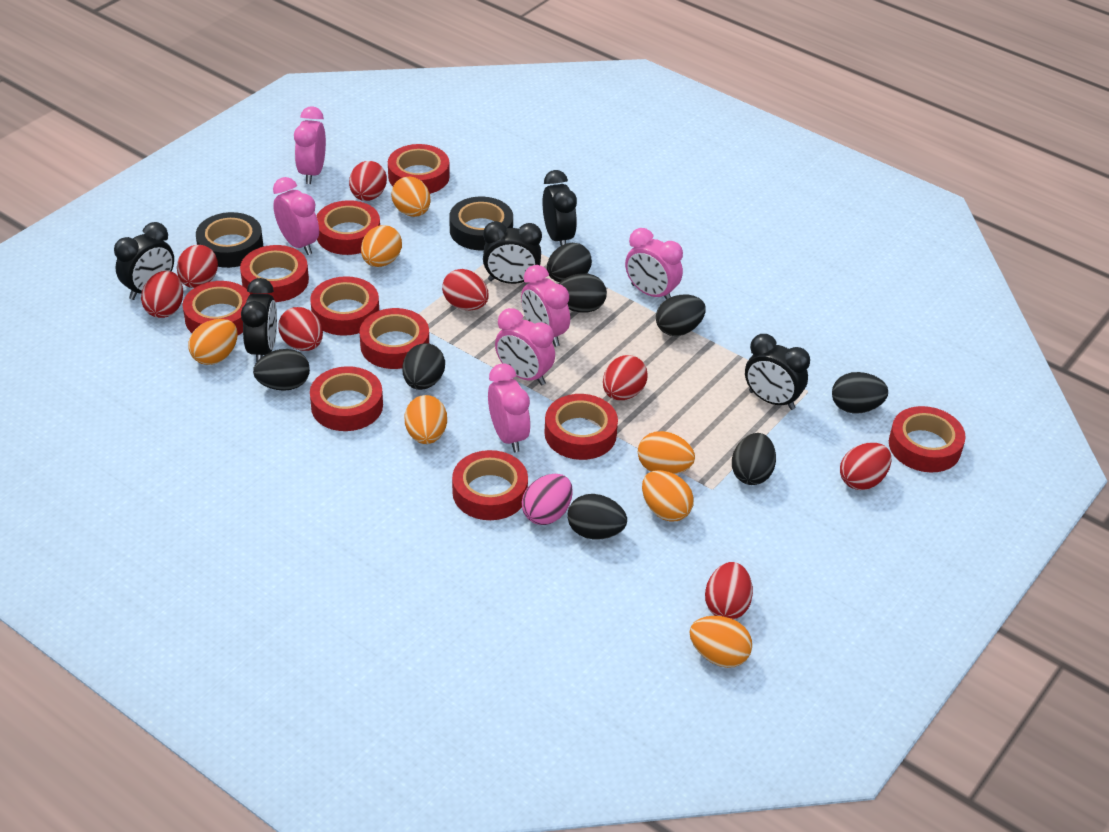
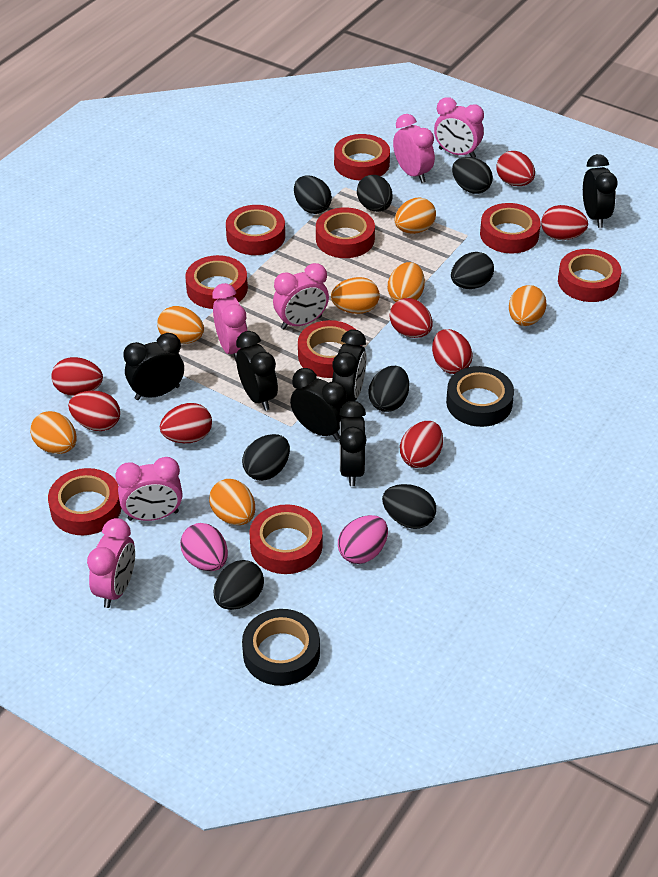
black clock: [114,222,174,300] [241,278,277,362] [483,221,542,284] [542,170,577,246] [745,334,810,410] = 5 -> [123,333,184,400] [236,331,278,411] [290,368,347,440] [332,329,366,402] [339,401,367,486] [583,154,617,228] = 6
pink egg: [522,474,573,525] = 1 -> [180,523,228,571] [338,515,388,564] = 2
red tape: [183,281,250,336] [240,245,309,302] [310,276,379,336] [310,366,383,431] [317,200,380,255] [360,308,429,369] [388,144,450,194] [452,450,528,520] [544,394,618,460] [889,406,966,472] = 10 -> [48,468,122,535] [185,255,248,309] [226,205,285,255] [249,504,323,574] [298,320,362,378] [316,207,375,258] [334,134,390,180] [480,203,541,254] [558,249,621,302] = 9

